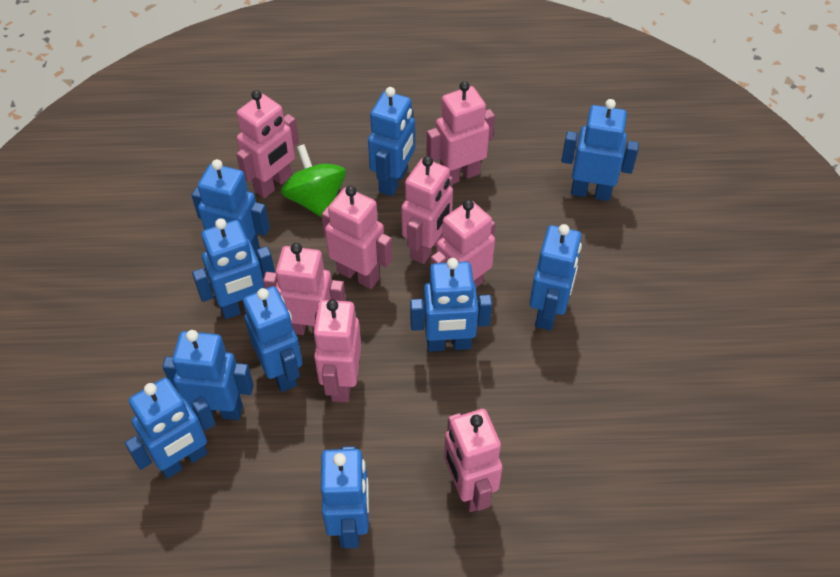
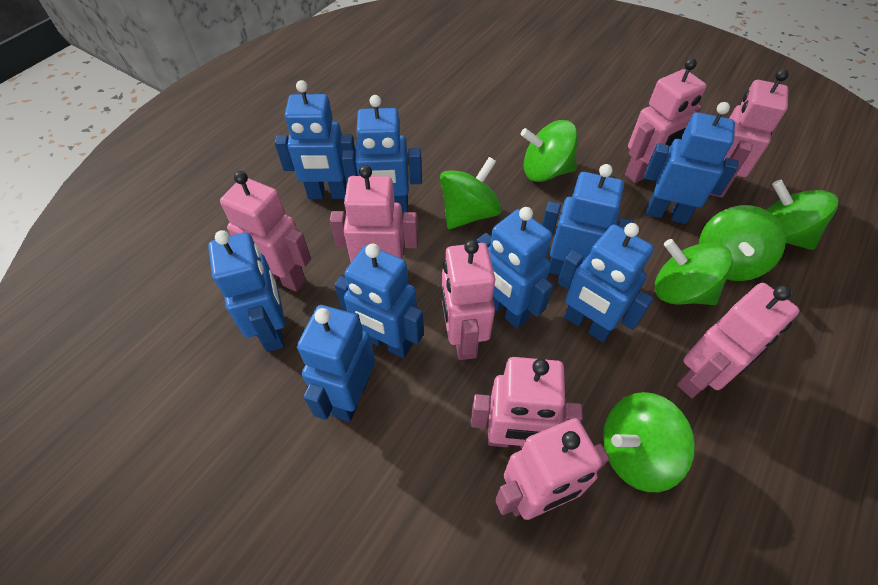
blue robot: [125,378,216,479] [162,330,254,420] [191,159,270,256] [192,218,275,319] [243,286,303,392] [321,446,369,548] [368,87,415,196] [410,258,492,352] [530,224,582,330] [561,99,639,201] = 10 -> [208,230,285,352] [274,80,356,199] [297,305,375,422] [334,244,424,358] [341,95,422,213] [477,207,553,329] [542,164,634,276] [557,223,654,342] [644,102,738,224] = 9
green spinning top: [281,144,346,218] = 1 -> [440,157,502,229] [521,120,578,182] [603,392,695,492] [655,239,733,305] [699,205,786,281] [767,180,838,250] = 6

